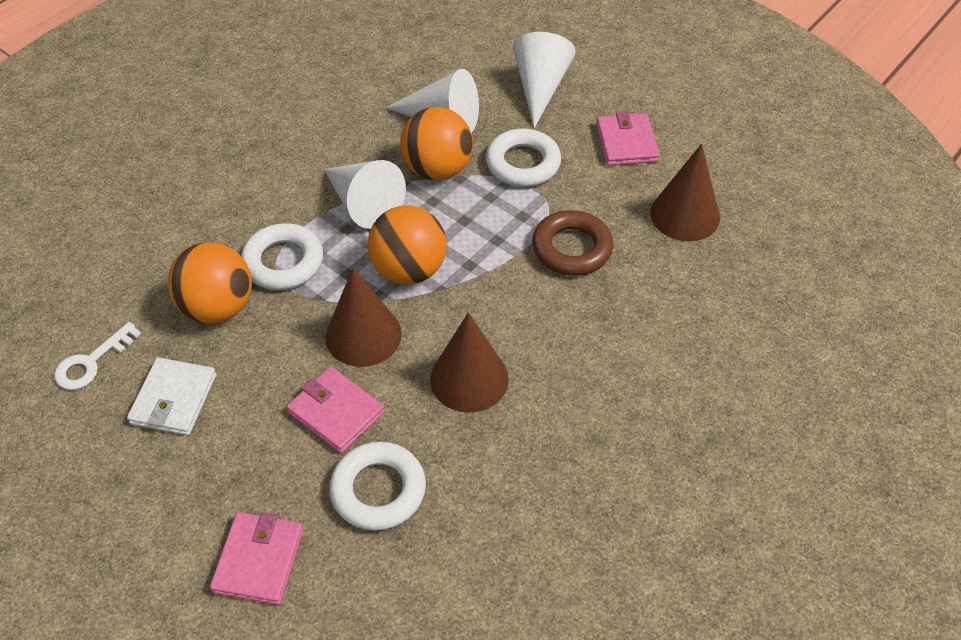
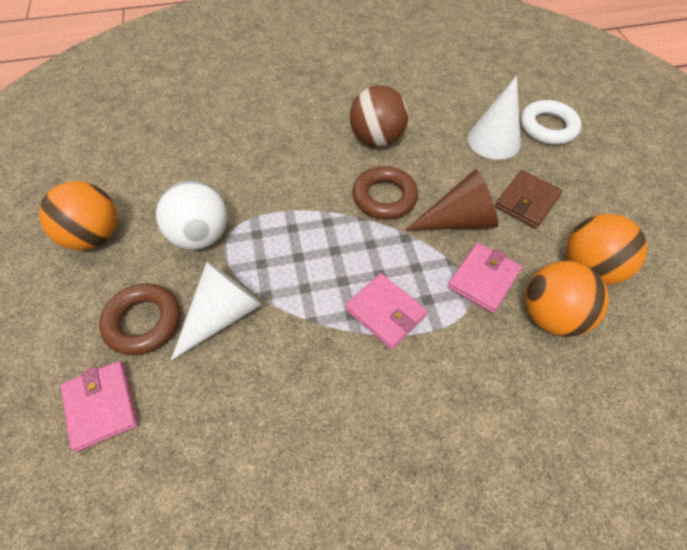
brown ball: none = 0 -> [350,85,408,147] = 1
brown cone: [326,267,402,367] [430,312,509,413] [650,144,720,241] = 3 -> [405,169,498,231] = 1
brown ring: [532,210,613,276] = 1 -> [99,283,180,355] [352,166,418,220] = 2
brown wallet: none = 0 -> [495,170,563,228] = 1
white ball: none = 0 -> [156,181,228,250] = 1
white cone: [324,160,406,229] [386,69,479,133] [513,32,576,128] = 3 -> [171,261,262,361] [468,76,521,160] = 2
white key: [54,322,141,390] = 1 -> none = 0
white ring: [241,223,323,290] [330,442,426,531] [486,129,561,187] = 3 -> [521,100,581,145] = 1
white wallet: [127,357,216,435] = 1 -> none = 0

